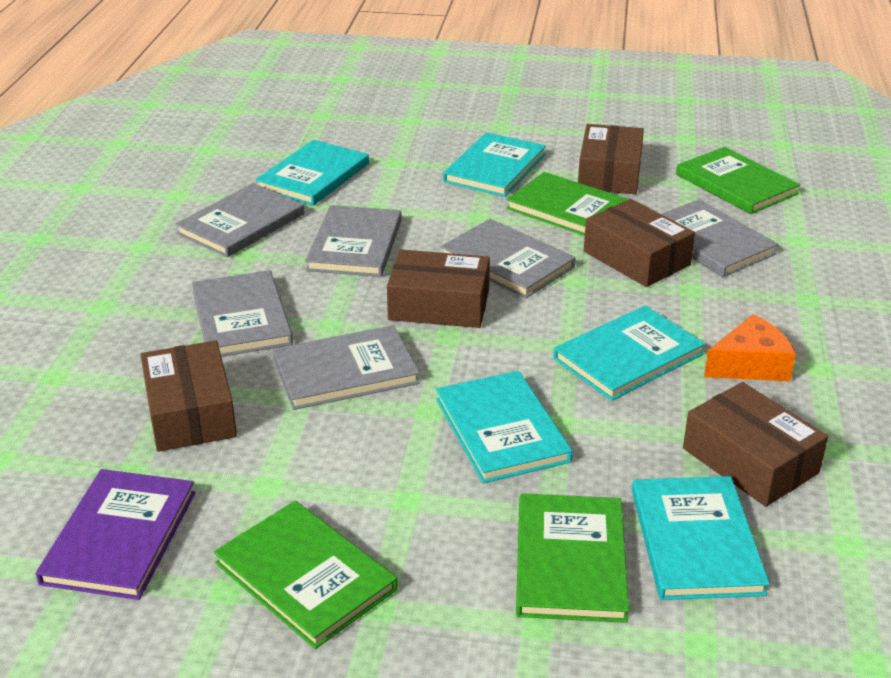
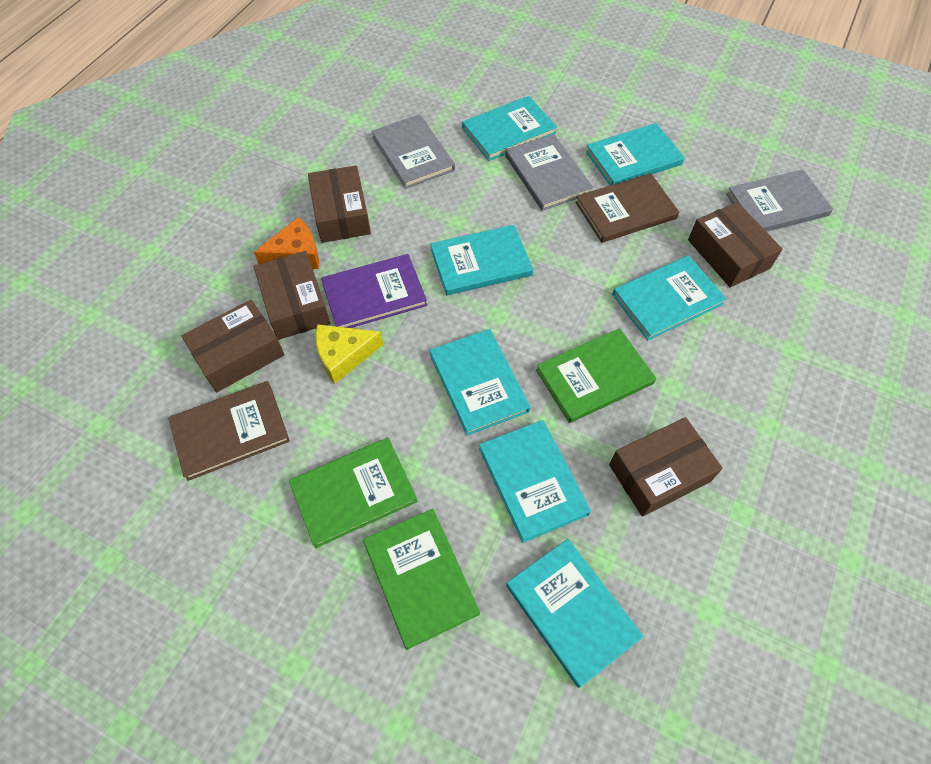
brown book: none = 0 -> [168,381,290,481] [575,173,679,243] = 2
green book: [214,501,398,649] [506,172,629,236] [516,493,629,623] [676,147,800,214] = 4 -> [289,438,418,548] [363,509,480,650] [536,328,656,423] = 3
grey book: [175,183,304,258] [192,270,293,357] [272,325,420,410] [305,205,402,277] [440,219,576,298] [662,199,779,277] = 6 -> [372,114,455,189] [505,134,593,211] [726,169,833,232] = 3
turquoise book: [255,140,369,206] [436,371,573,483] [443,132,546,197] [553,306,705,401] [632,476,770,600] = 5 -> [430,225,533,295] [430,329,530,436] [462,96,557,161] [479,420,591,543] [506,539,644,688] [585,123,685,185] [612,255,727,341] = 7
yellow cheese: none = 0 -> [315,324,383,384] = 1

